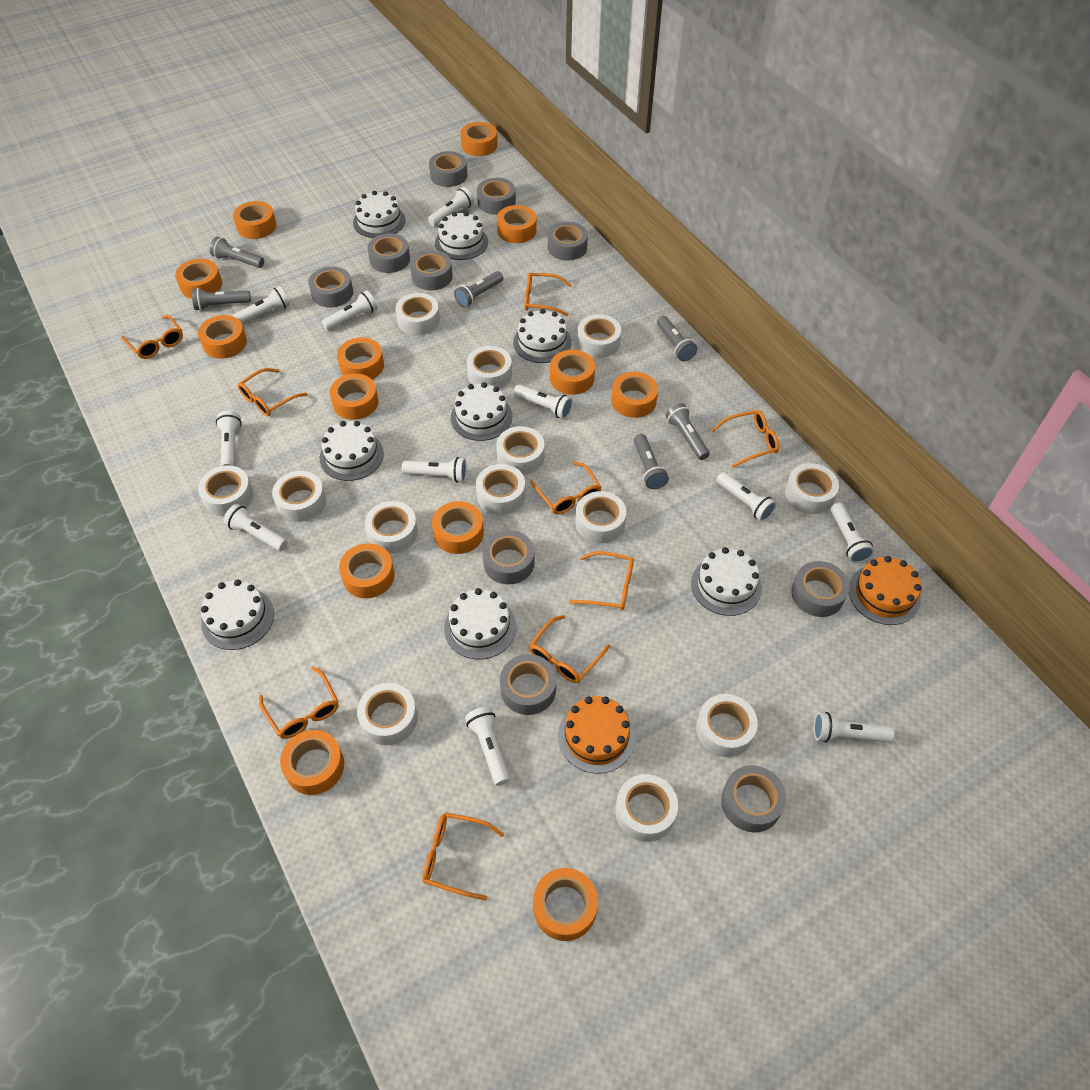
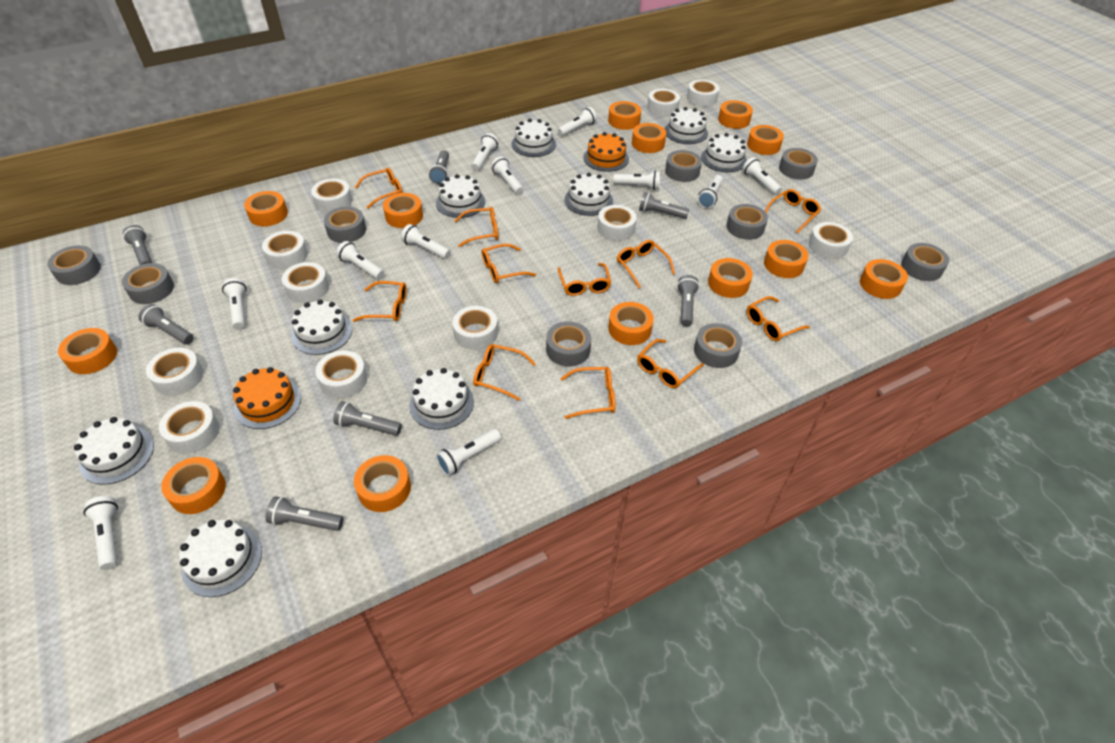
grey flashlight: [192,288,251,311] [210,237,264,268] [454,271,503,308] [634,434,669,489] [657,316,697,361] [665,403,710,460] = 6 -> [123,225,152,265] [138,304,194,345] [265,496,344,531] [333,401,402,436] [429,150,449,184] [639,192,689,219] [677,275,699,327] = 7
grey tape: [308,266,353,307] [368,233,410,273] [410,250,453,290] [429,151,467,187] [477,178,516,215] [482,530,535,584] [500,654,556,715] [548,222,588,261] [721,765,786,832] [791,561,850,617] = 10 -> [47,245,101,285] [122,263,174,304] [324,206,366,243] [546,321,591,367] [665,150,702,182] [694,323,742,368] [727,204,768,240] [779,148,818,180] [901,243,949,281] = 9
orange glasses: [121,315,183,359] [238,368,308,416] [259,666,339,739] [422,812,505,900] [524,273,572,316] [529,615,610,683] [530,462,602,514] [569,551,634,610] [712,410,779,468] = 9 -> [353,281,407,322] [355,167,403,209] [454,207,498,247] [473,344,536,401] [481,244,536,283] [558,263,611,296] [560,367,616,419] [617,240,675,288] [637,339,704,388] [747,296,810,341] [765,189,821,233] = 11
white cake: [201,579,274,650] [320,421,384,481] [353,191,405,238] [435,212,488,260] [444,588,516,660] [451,382,512,441] [513,309,571,363] [691,547,762,616] = 8 -> [74,417,154,485] [179,520,262,597] [291,299,352,355] [409,368,474,430] [436,174,485,218] [511,119,556,157] [565,173,613,216] [665,107,708,144] [701,133,747,172] = 9
white tape: [198,465,253,516] [272,471,326,522] [357,683,418,745] [365,501,418,554] [395,293,440,335] [467,346,512,389] [476,464,526,515] [496,426,544,475] [575,491,626,543] [577,314,621,358] [615,774,678,842] [696,694,758,757] [785,463,839,514] = 13 -> [146,348,203,396] [159,401,219,454] [262,231,308,269] [282,262,329,303] [311,179,352,213] [315,350,367,398] [452,306,498,350] [598,205,637,241] [647,89,680,116] [687,79,720,107] [809,222,853,259] = 11

